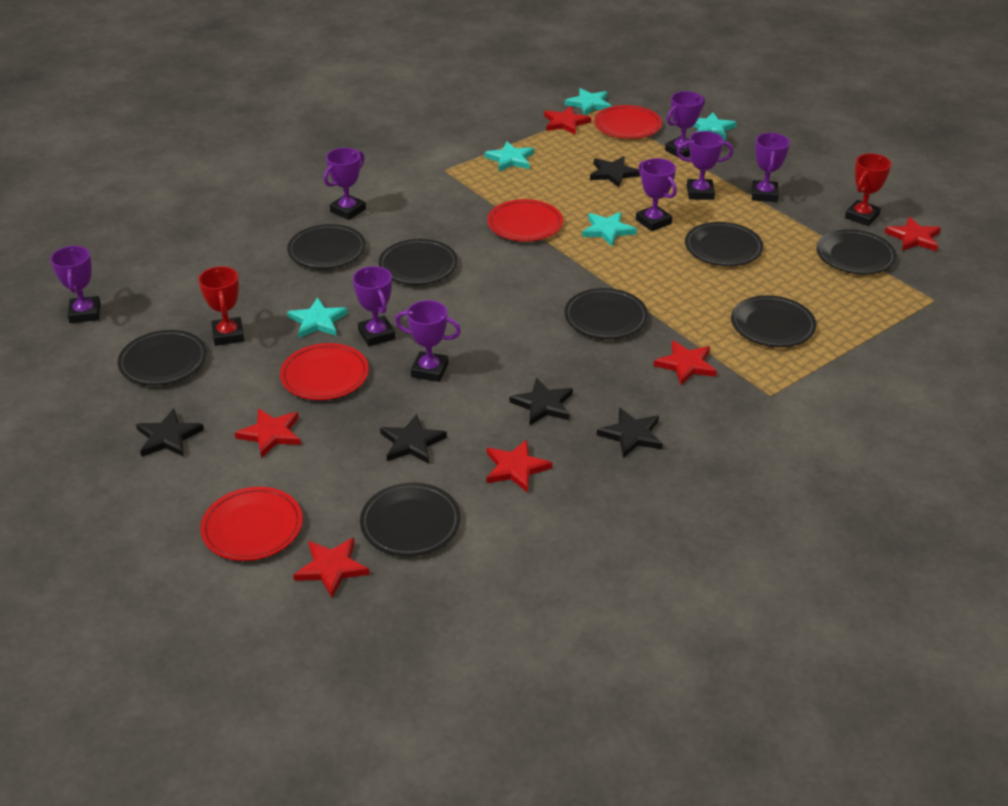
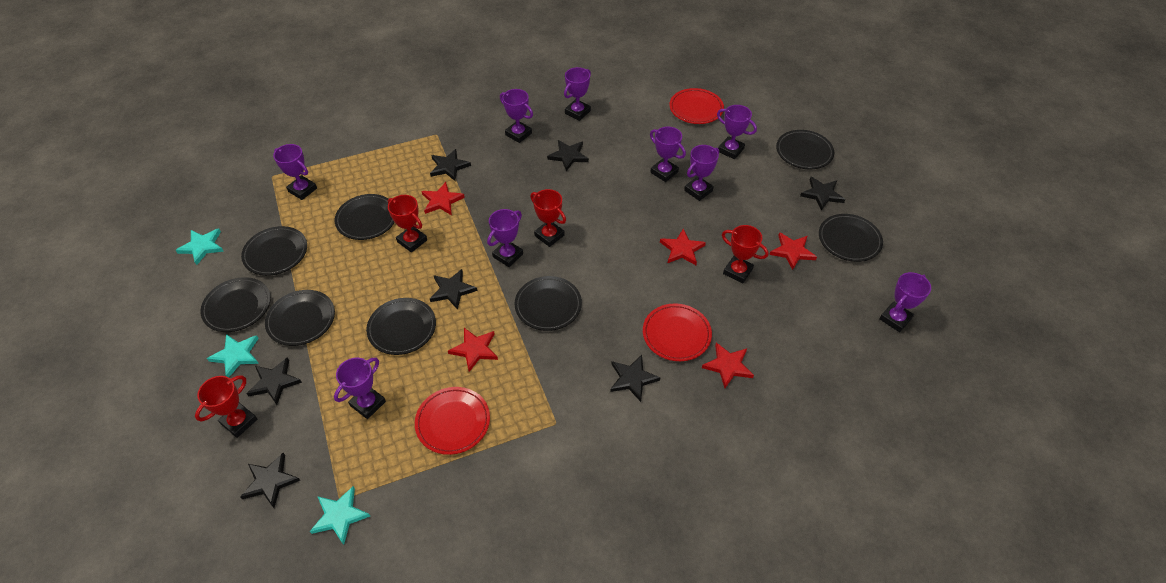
black star: [136,409,204,457] [380,414,447,464] [509,378,573,425] [590,156,640,187] [597,408,663,458] = 5 -> [240,453,300,508] [246,357,302,405] [430,149,471,181] [430,269,477,310] [547,140,589,171] [610,355,661,402] [800,177,845,211] = 7
purple trophy: [50,246,101,323] [324,148,366,220] [353,266,396,346] [395,300,461,382] [636,158,677,231] [665,91,705,158] [677,131,734,200] [752,133,790,202] = 8 -> [273,144,317,200] [334,357,386,419] [487,209,523,267] [500,89,533,143] [564,67,591,121] [650,127,686,182] [684,145,719,201] [717,105,757,159] [879,272,931,332] = 9
red plate: [200,487,303,561] [280,343,369,400] [487,199,563,242] [594,105,662,139] = 4 -> [415,387,490,455] [643,303,712,361] [670,88,724,124] = 3
red star: [235,408,301,458] [293,538,370,598] [486,439,552,493] [544,106,591,135] [653,340,717,385] [885,217,941,251] = 6 -> [422,182,465,215] [448,328,498,372] [660,229,706,265] [702,343,754,388] [769,232,817,270] = 5
red trophy: [198,266,244,346] [845,153,891,226] = 2 -> [195,375,258,438] [388,195,427,253] [531,189,566,247] [722,225,769,283] = 4
turquoise star: [287,297,348,338] [484,141,534,172] [565,88,611,115] [582,212,637,246] [693,112,737,141] = 5 -> [175,228,224,265] [207,334,259,378] [310,486,370,545] = 3

